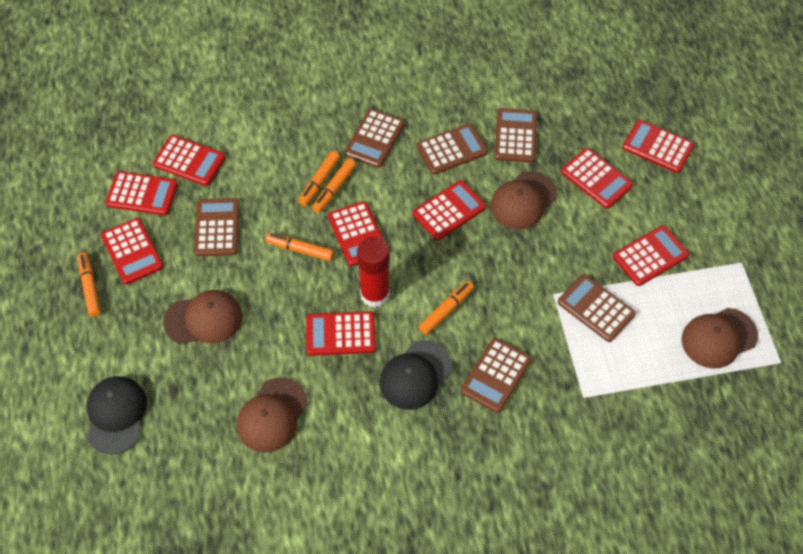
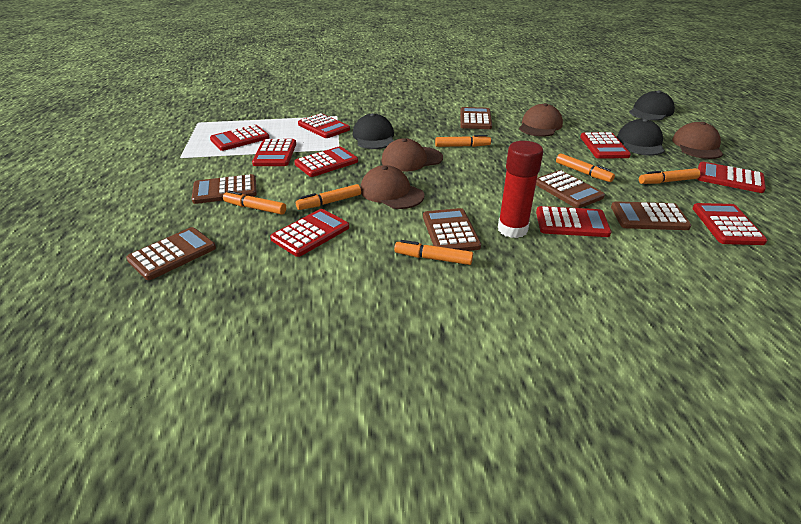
black cap: [86,376,147,455] [380,340,452,410] = 2 -> [353,113,394,149] [617,119,665,156] [629,91,675,121] = 3
orange marker: [78,253,101,317] [266,233,334,261] [299,151,340,206] [312,158,356,213] [419,281,474,335] = 5 -> [223,190,286,215] [296,184,361,210] [394,240,473,265] [435,135,491,147] [556,153,615,182] [639,168,700,184] = 6

